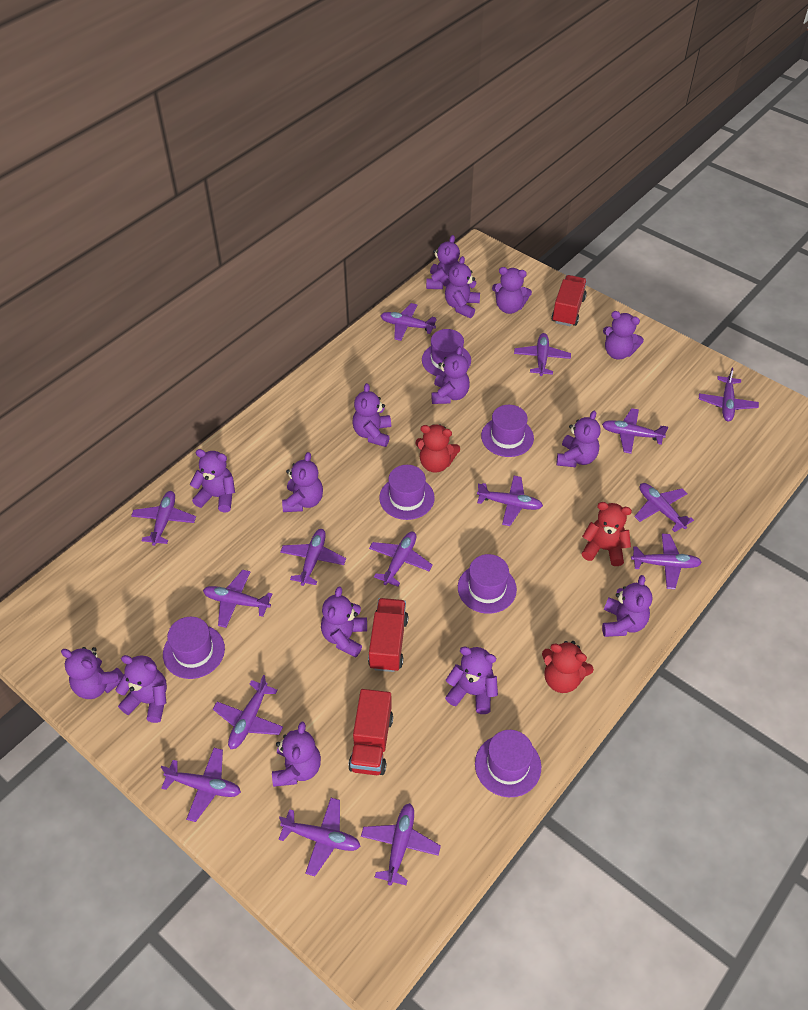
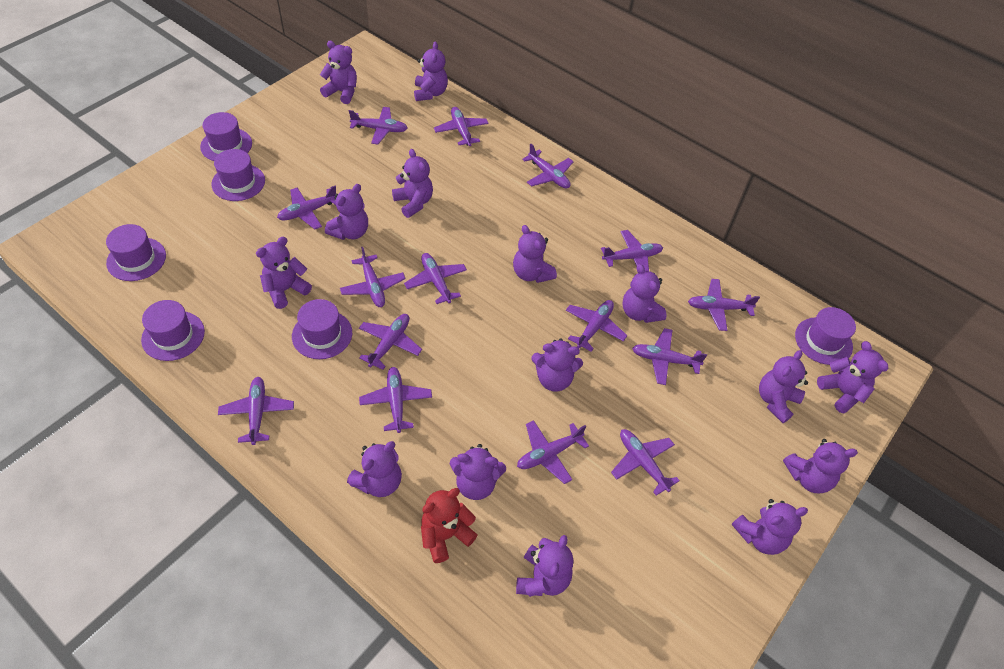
red teddy bear: [415,424,460,473] [542,641,594,693] [582,502,632,566] = 3 -> [421,488,478,563] = 1
red truck: [348,689,393,775] [368,598,408,672] [551,275,587,326] = 3 -> none = 0

